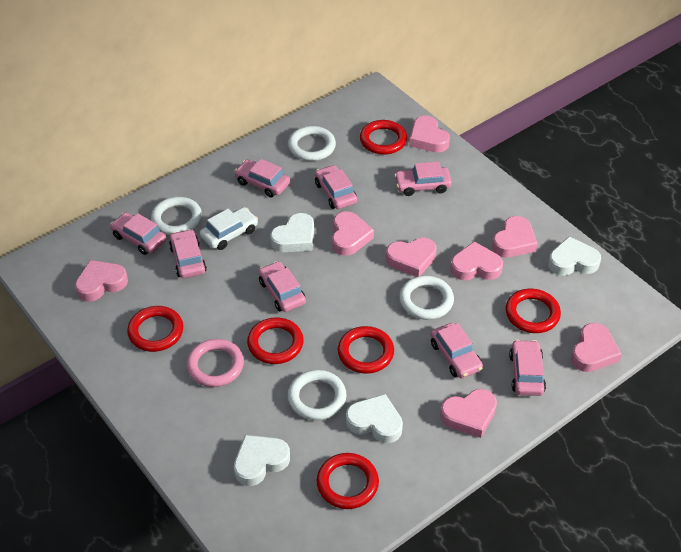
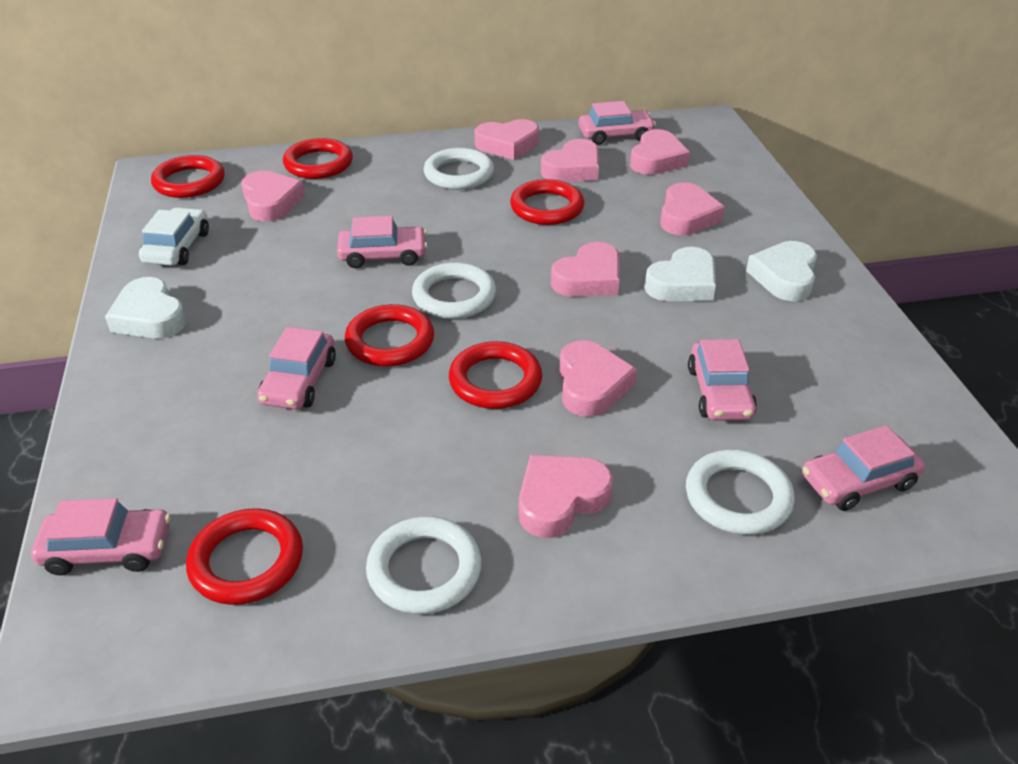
pink car: [110,212,167,255] [169,229,207,278] [234,159,290,197] [258,261,306,312] [315,165,357,209] [394,161,452,196] [431,323,483,378] [509,340,546,396] = 8 -> [31,498,171,576] [257,327,336,409] [337,216,428,268] [579,101,656,145] [688,339,757,421] [802,425,925,511] = 6
pink ring: [186,339,244,387] = 1 -> none = 0
white heart: [234,435,290,486] [270,213,314,252] [346,394,403,443] [548,236,601,276] = 4 -> [105,277,187,338] [644,247,716,301] [746,241,817,301] = 3

